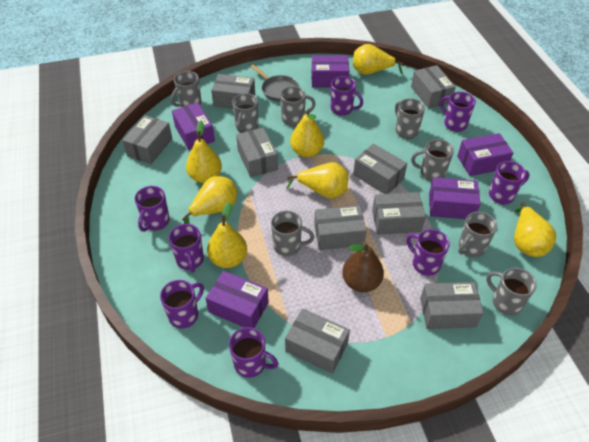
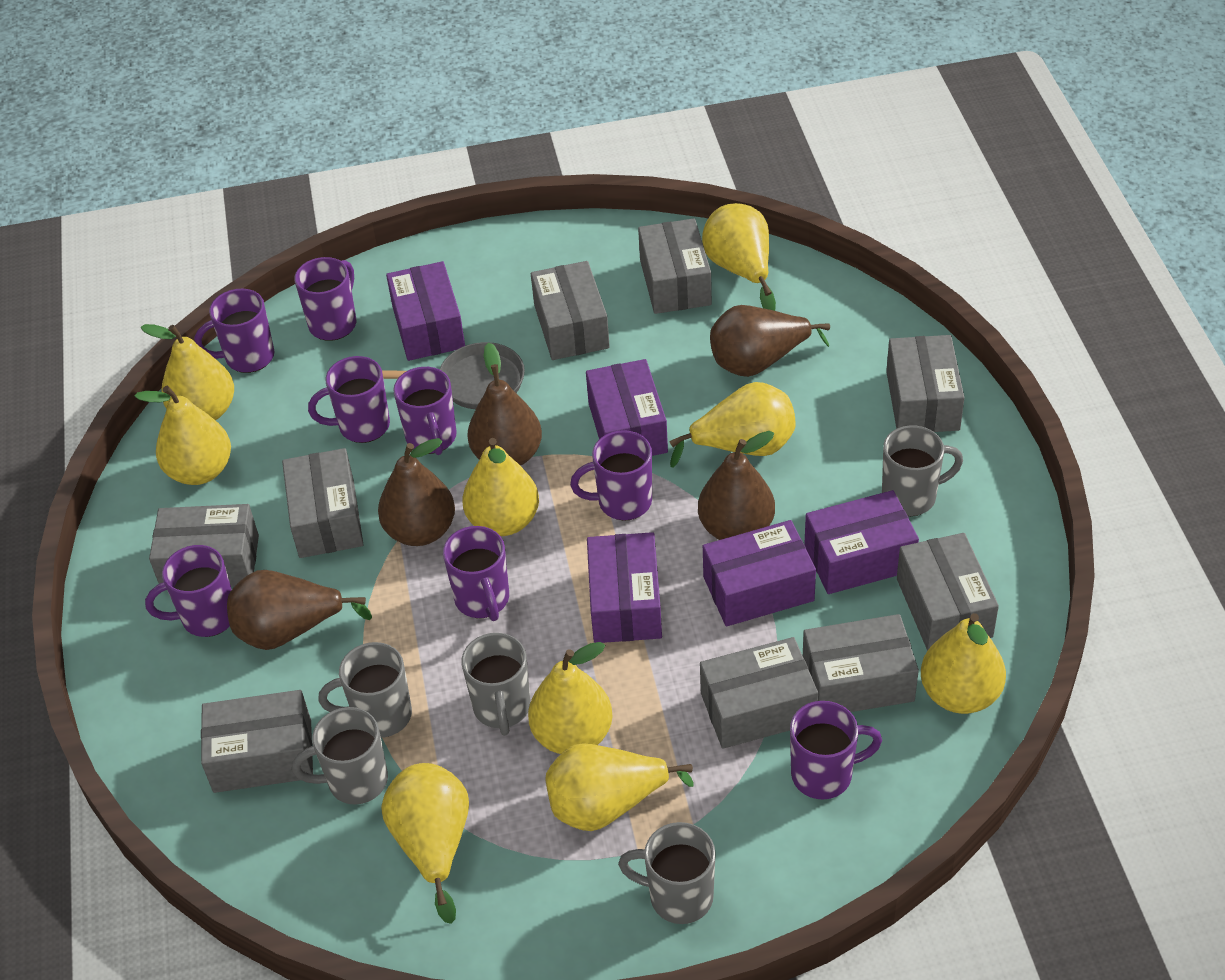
brown pear: [342,241,384,292] = 1 -> [227,570,372,650] [378,438,455,546] [467,343,542,466] [698,431,775,540] [710,305,830,377] = 5
grey mug: [171,71,202,107] [232,93,259,133] [271,211,314,256] [280,86,316,126] [395,98,425,139] [411,139,454,181] [458,212,497,257] [486,268,537,316] = 8 -> [292,707,388,805] [318,642,412,738] [461,633,531,736] [618,822,716,924] [882,425,963,516] = 5
yellow pear: [182,176,237,224] [186,121,222,183] [207,202,247,268] [286,162,349,199] [290,109,324,158] [353,44,404,75] [514,202,556,257] = 7 -> [134,386,231,485] [141,324,234,420] [381,763,469,924] [462,438,539,536] [528,642,613,754] [545,743,694,831] [670,382,795,468] [702,203,776,311] [921,613,1006,714] = 9

